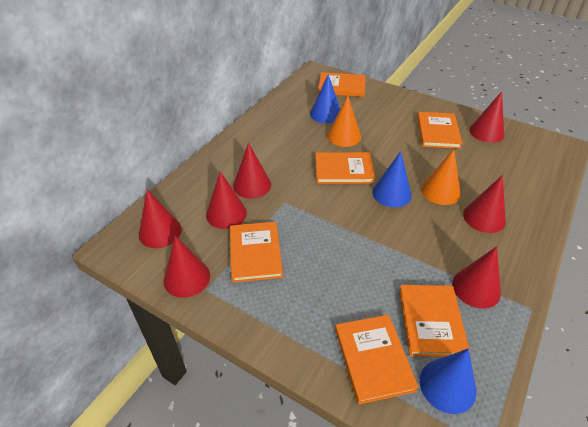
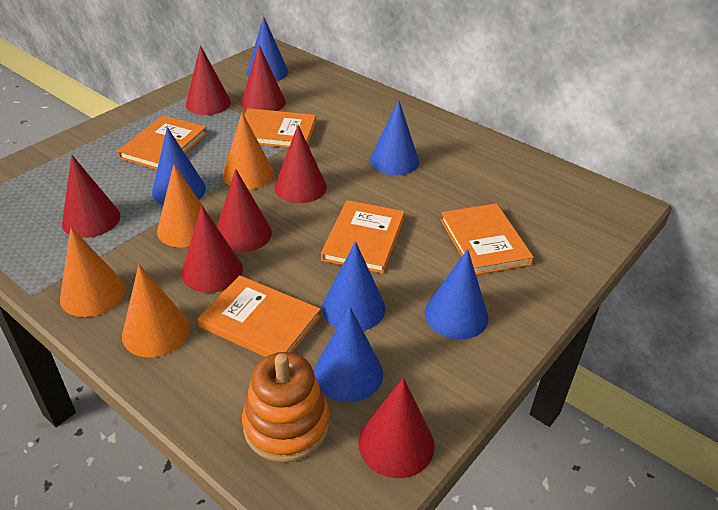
blue cone: [310,74,340,124] [372,151,412,208] [420,348,476,414] = 3 -> [152,127,206,205] [247,17,288,81] [314,307,383,402] [322,242,385,331] [370,100,419,176] [424,249,489,339] = 6
orange book: [230,222,283,283] [315,152,375,184] [318,72,366,97] [335,315,419,404] [399,285,470,357] [417,112,463,149] = 6 -> [118,115,207,170] [197,275,321,357] [234,108,316,148] [321,200,405,274] [441,203,534,275] = 5
orange cone: [327,96,361,147] [421,149,461,205] = 2 -> [60,227,126,317] [122,265,190,357] [157,164,213,247] [223,112,274,190] = 4
orange stacking toy: none = 0 -> [242,352,330,462] = 1

